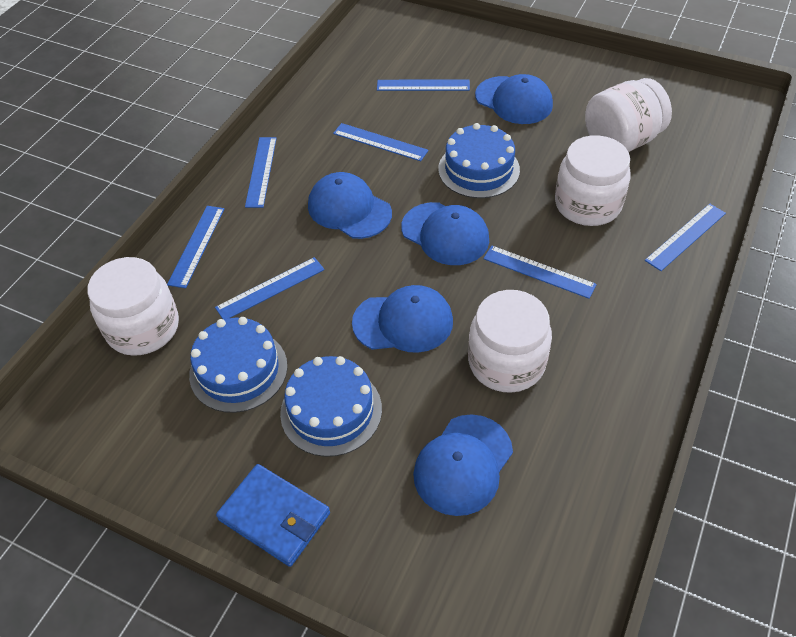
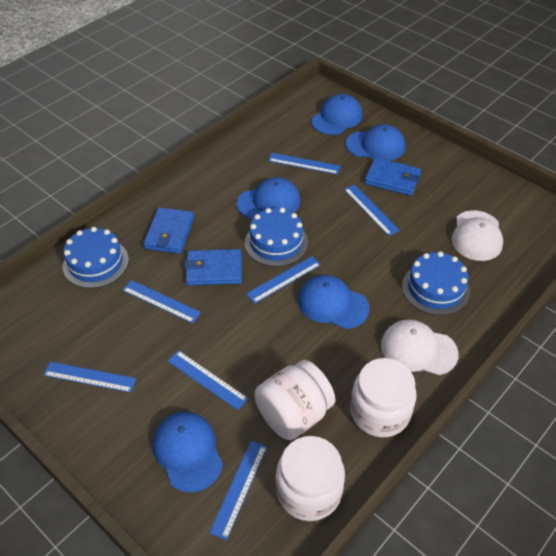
blue wallet: [216,464,330,567] = 1 -> [143,207,194,254] [185,249,242,285] [365,158,421,196] = 3
white cap: none = 0 -> [381,319,459,375] [451,210,503,261] = 2
white jar: [87,257,179,356] [468,290,552,393] [555,135,631,226] [585,78,672,152] = 4 -> [254,360,335,440] [276,436,345,521] [350,358,417,437] = 3

